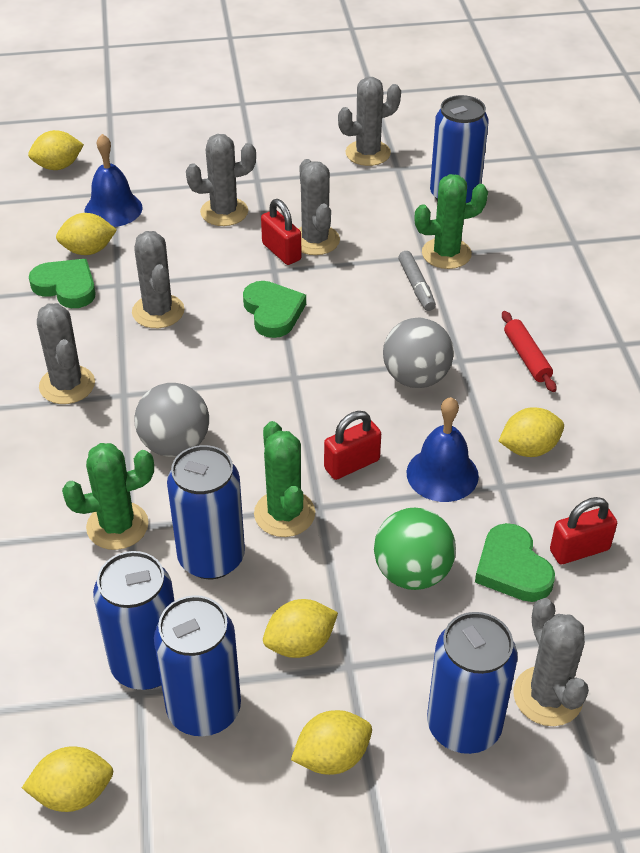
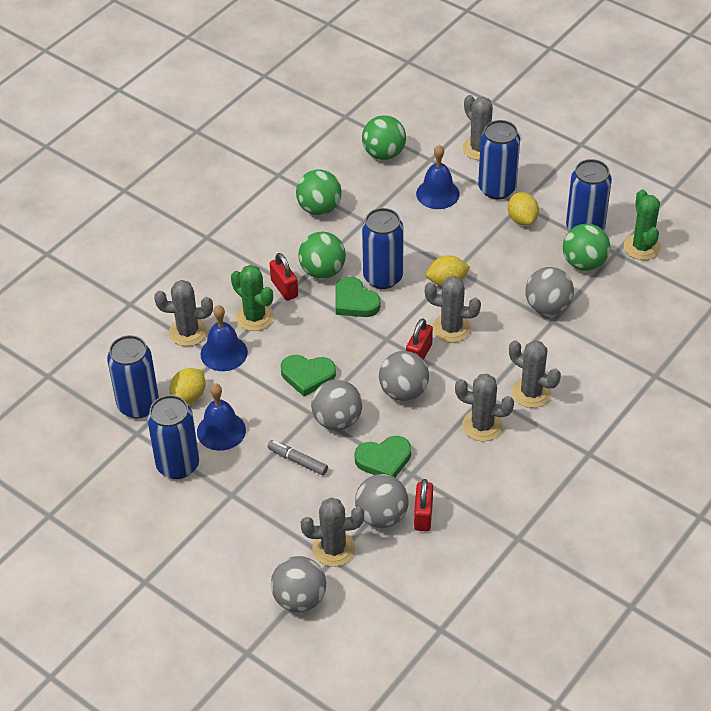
blue bell: [84,134,143,227] [407,397,479,502] = 2 -> [197,383,246,451] [200,305,248,371] [416,145,460,209] = 3
green ball: [374,508,456,590] = 1 -> [296,170,342,215] [298,232,346,279] [362,115,406,160] [563,223,610,271] = 4
green cactus: [62,443,154,550] [254,421,315,537] [414,174,488,269] = 3 -> [231,265,274,331] [624,190,661,260] = 2
grey ball: [134,383,209,457] [383,317,454,388] = 2 -> [271,556,326,612] [311,379,362,430] [355,474,409,528] [379,351,429,401] [525,267,574,315] = 5
red rolling pin: [502,311,556,392] = 1 -> none = 0
yellow lemon: [22,746,113,812] [28,130,84,170] [56,213,117,255] [263,599,338,658] [291,710,372,775] [499,407,564,457] = 6 -> [170,368,205,404] [426,255,470,287] [508,192,539,226] = 3

